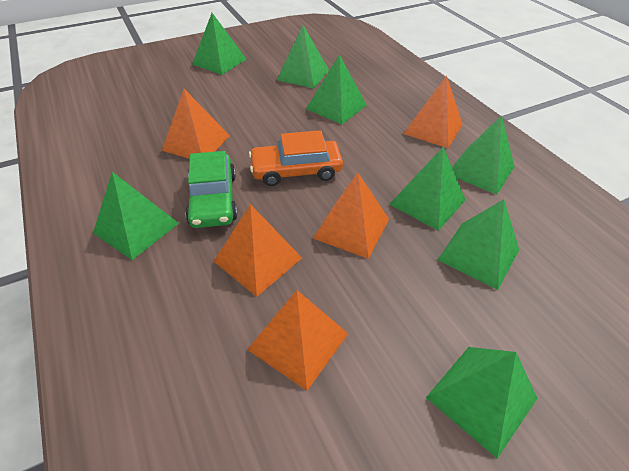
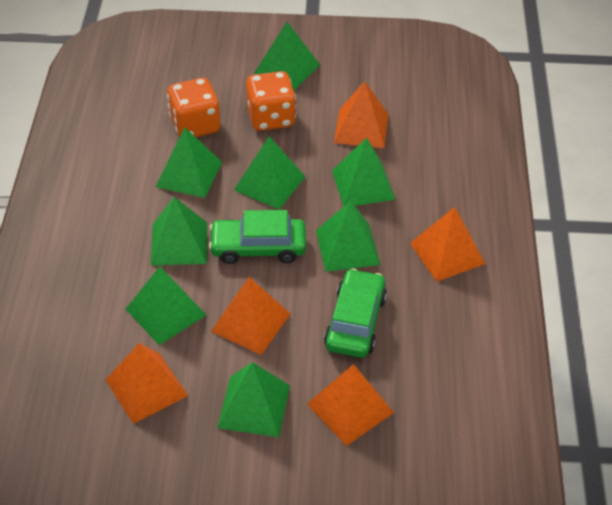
green car: [185,151,238,228] = 1 -> [209,210,306,264] [324,268,387,358] = 2
orange car: [249,130,343,186] = 1 -> none = 0
orange dice: none = 0 -> [167,78,220,137] [246,71,296,131] = 2

